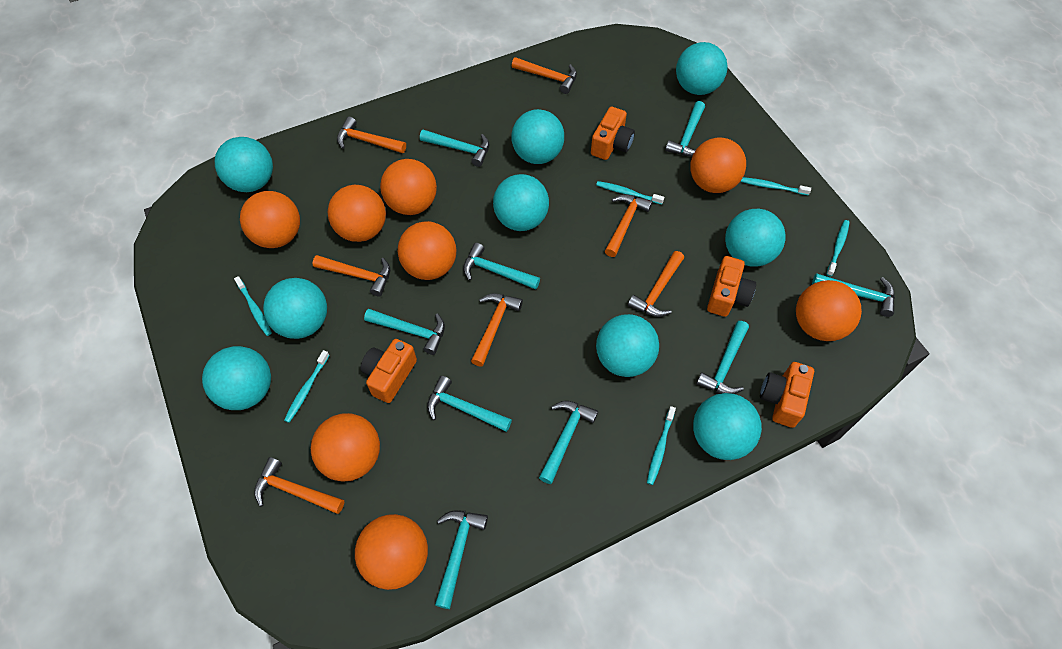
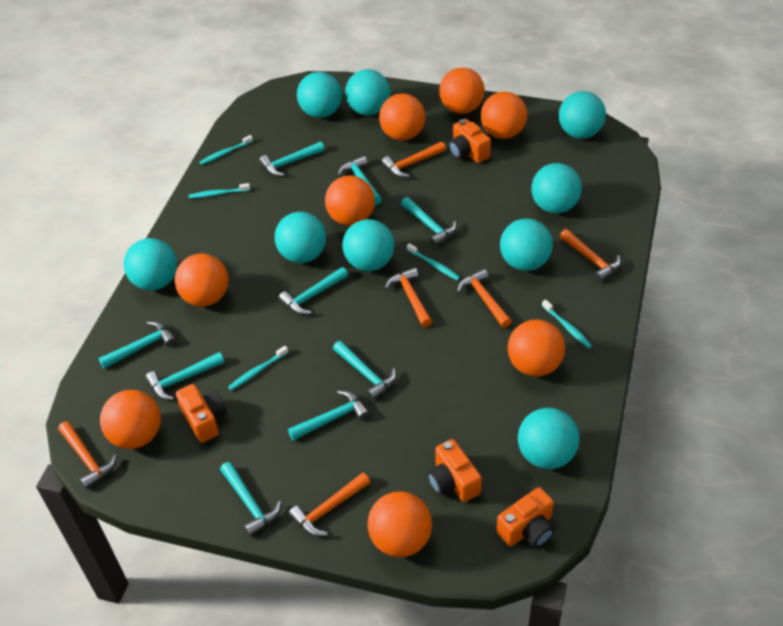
orange hammer: [254,457,344,514] [313,255,390,296] [337,117,406,153] [471,293,523,366] [512,57,577,94] [605,194,652,257] [628,251,684,317] = 7 -> [58,421,117,489] [288,472,370,536] [382,142,446,177] [385,267,433,327] [457,269,512,328] [560,229,621,282] = 6
turquoise toothbrush: [234,276,272,336] [284,350,330,423] [596,181,664,204] [647,406,676,485] [740,177,811,195] [827,220,850,276] = 6 -> [188,183,250,199] [199,135,253,165] [228,346,288,390] [407,243,460,281] [542,300,592,349] = 5

